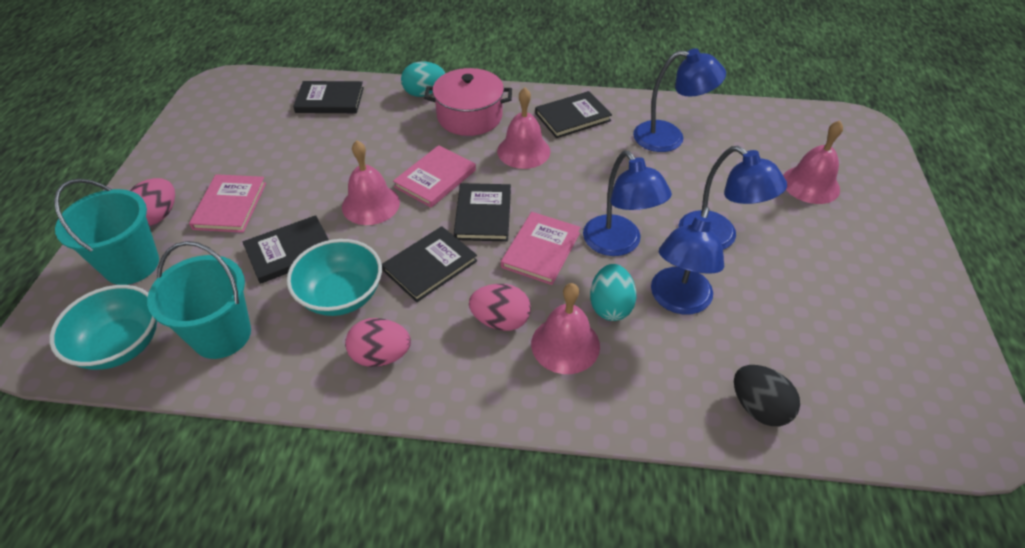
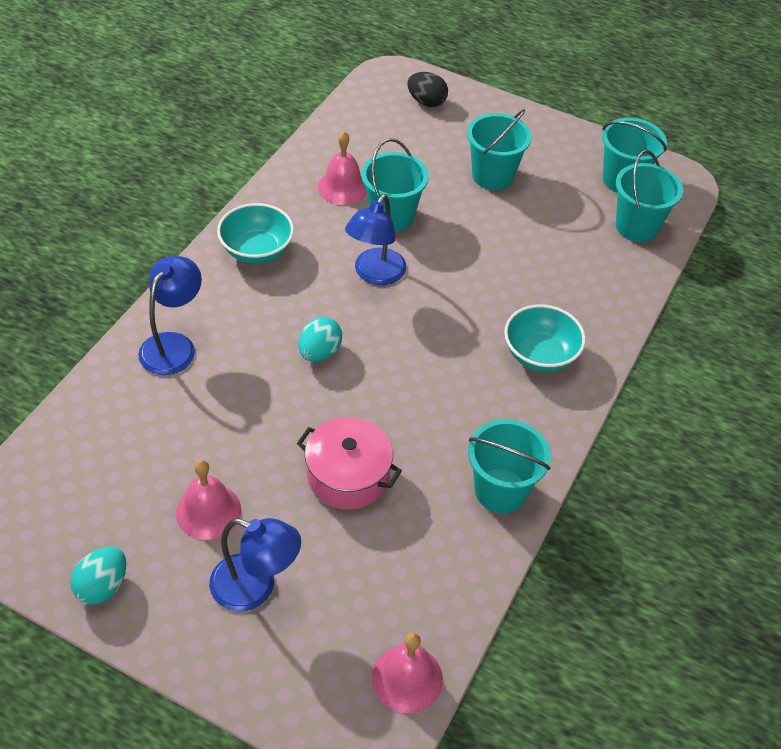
black book: [243,215,329,284] [293,81,364,113] [382,226,477,302] [454,183,511,242] [535,91,612,138] = 5 -> none = 0
blue lamp: [583,151,672,256] [633,48,726,152] [651,207,724,315] [678,146,787,250] = 4 -> [138,256,202,375] [209,518,301,611] [345,194,407,285] = 3
pink bell: [342,140,400,225] [497,87,550,169] [531,283,600,374] [783,120,843,204] = 4 -> [176,460,241,540] [317,131,367,205] [372,632,443,713] = 3
pink book: [189,174,266,233] [393,145,476,208] [501,212,581,285] = 3 -> none = 0
pink egg: [129,178,175,226] [345,318,411,367] [469,284,531,331] = 3 -> none = 0
turquoise bucket: [54,179,159,285] [147,241,251,359] = 2 -> [361,138,429,232] [467,109,532,190] [468,419,551,513] [602,118,667,193] [616,150,683,242] = 5

